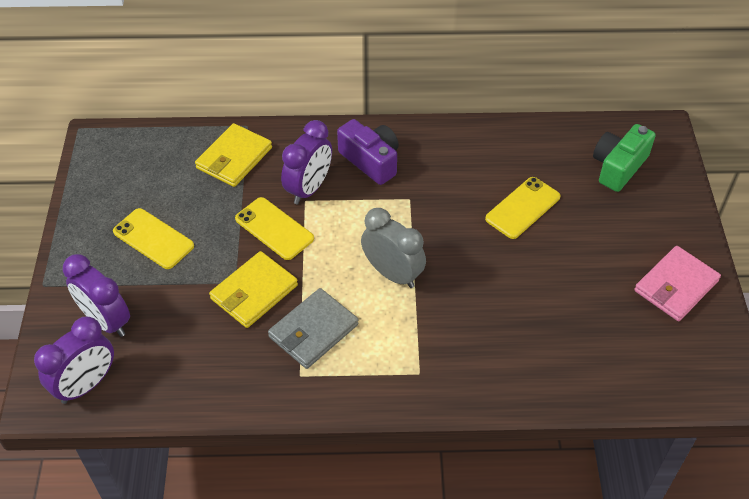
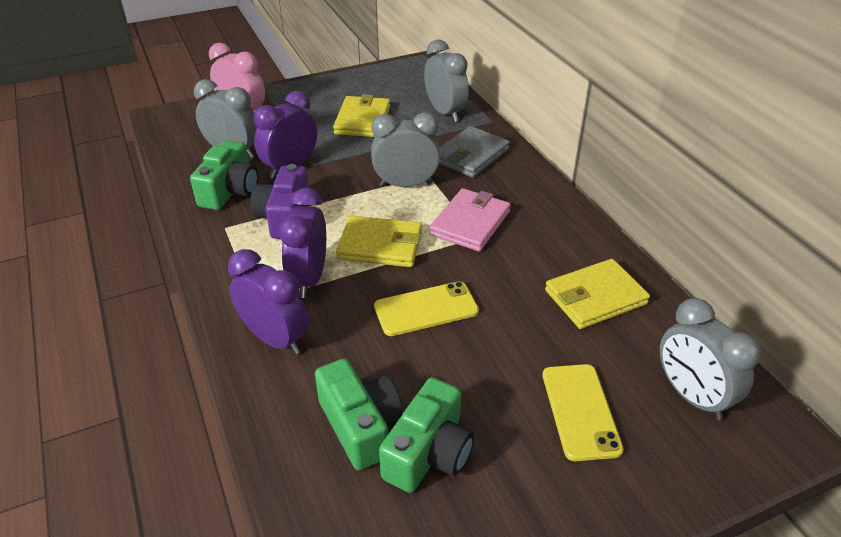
green camera: [593,124,656,192] = 1 -> [190,140,258,210] [315,359,403,471] [379,377,474,493] = 3
grey clock: [361,208,426,288] = 1 -> [194,79,257,159] [371,112,440,187] [424,39,469,122] [660,298,761,420] = 4
pink clock: none = 0 -> [209,43,265,113] = 1
yellow phone: [113,208,194,269] [235,197,314,260] [485,177,560,239] = 3 -> [374,281,479,336] [543,364,624,461] = 2
yellow wallet: [195,123,272,187] [209,251,298,328] = 2 -> [333,94,390,137] [336,216,422,267] [545,259,650,329] = 3

